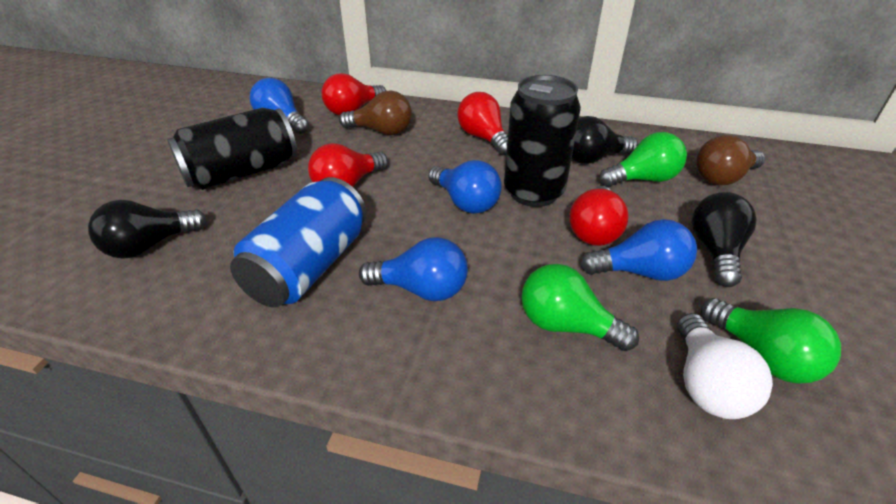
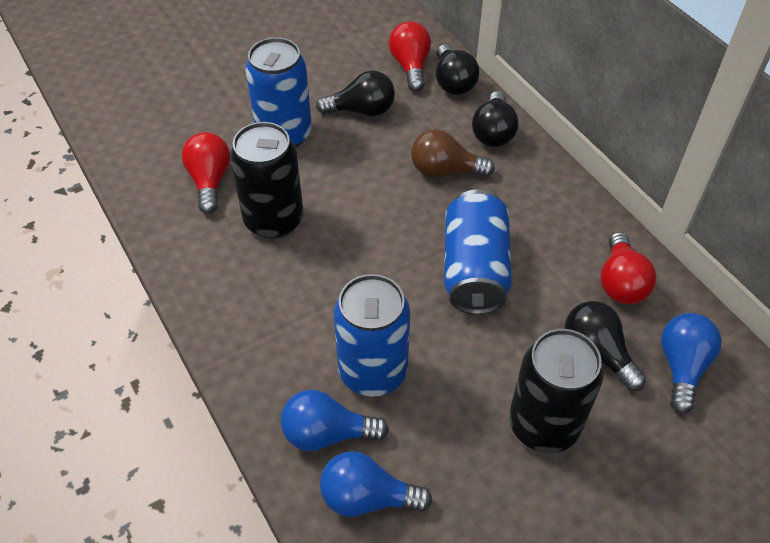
black light bulb: [88,200,207,259] [572,116,638,164] [691,192,757,287] = 3 -> [316,70,395,116] [436,44,479,95] [472,91,518,147] [565,301,646,391] = 4
blue can: [230,177,366,307] = 1 -> [245,38,312,147] [333,274,410,397] [444,189,512,315] = 3
blue light bulb: [250,78,309,134] [359,237,468,301] [428,160,502,214] [580,219,697,281] = 4 -> [281,390,389,451] [320,451,432,517] [661,313,721,414] = 3
brown light bulb: [339,90,412,135] [696,135,765,185] = 2 -> [411,129,495,177] = 1
green light bulb: [521,264,639,351] [599,132,687,187] [701,298,841,384] = 3 -> none = 0
red light bulb: [308,143,388,187] [321,73,386,115] [457,92,508,155] [569,186,629,246] = 4 -> [182,132,230,214] [389,22,431,92] [600,232,656,304] = 3
white light bulb: [677,313,773,419] = 1 -> none = 0

